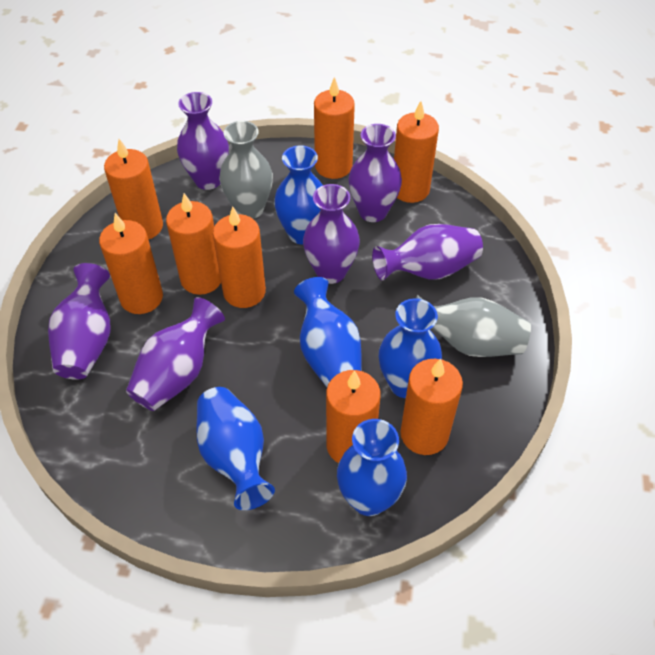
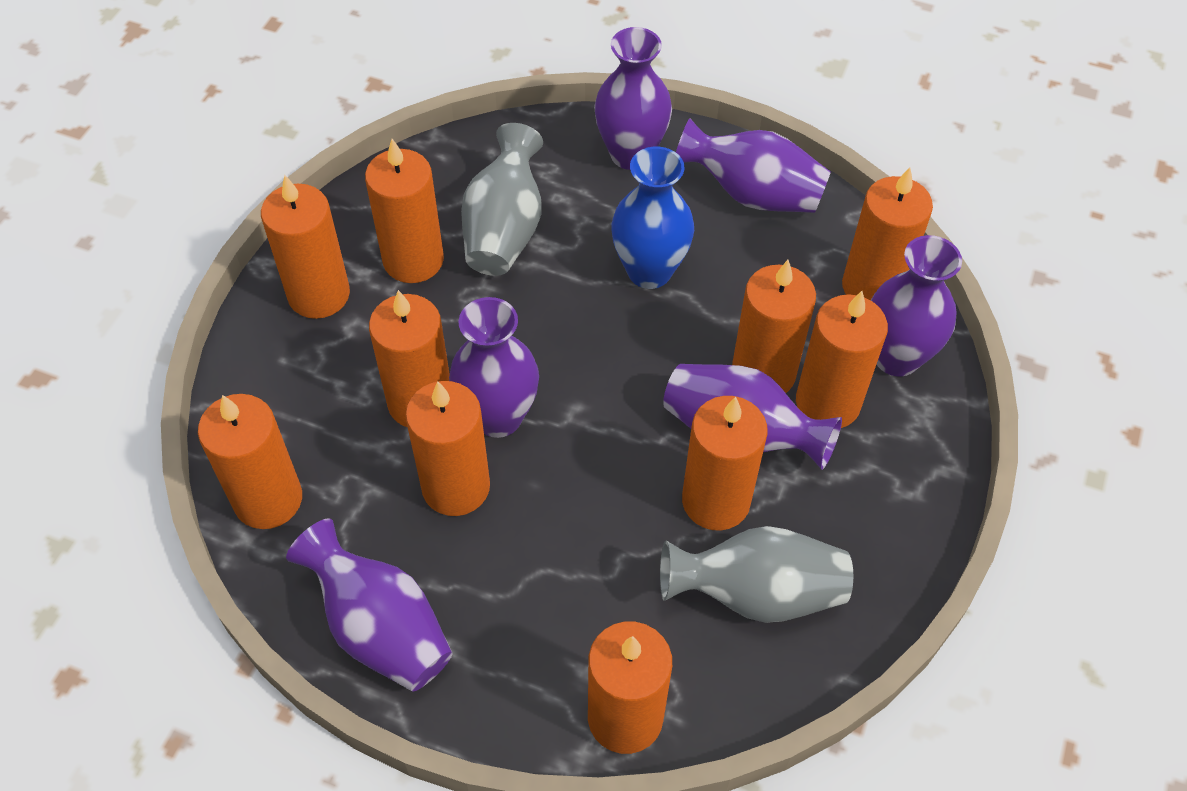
blue vase: [196,387,275,510] [274,145,323,245] [294,277,361,387] [337,419,407,516] [379,298,442,398] = 5 -> [611,147,694,289] = 1
orange candle: [99,213,163,314] [104,139,163,240] [166,193,221,295] [213,206,266,308] [314,77,355,179] [326,370,381,463] [394,101,439,203] [400,359,463,455] = 8 -> [198,394,302,529] [261,175,350,319] [365,139,444,283] [369,290,450,428] [405,381,490,516] [588,622,672,754] [682,396,768,531] [732,260,816,393] [796,291,888,428] [842,167,933,301] = 10

